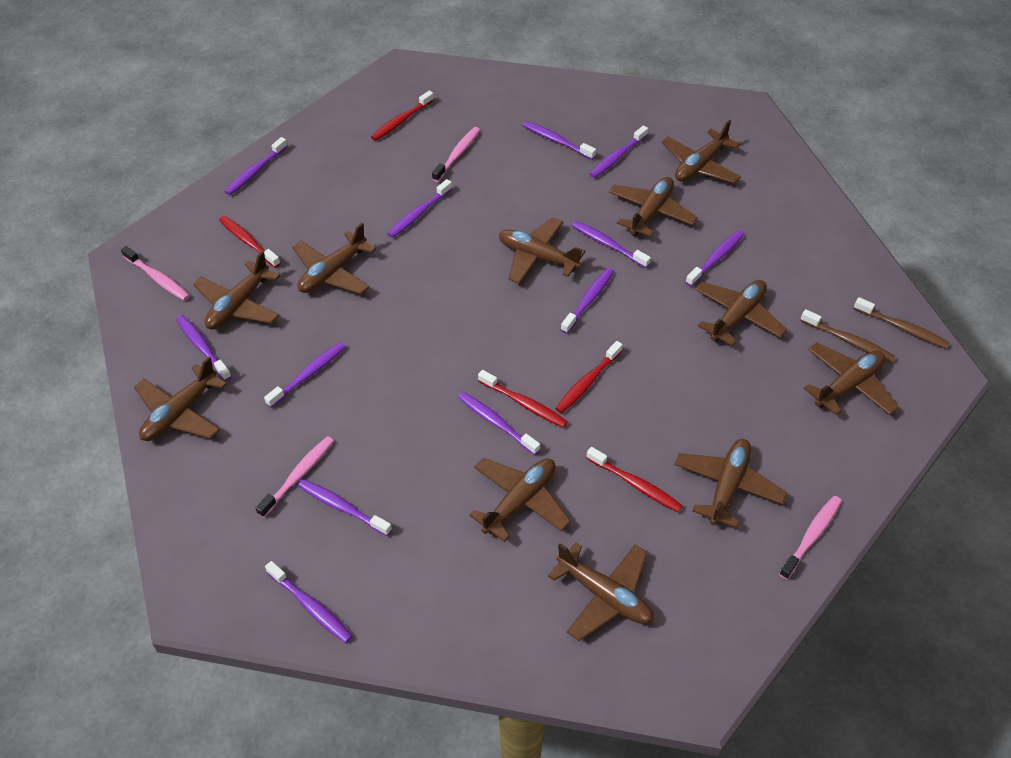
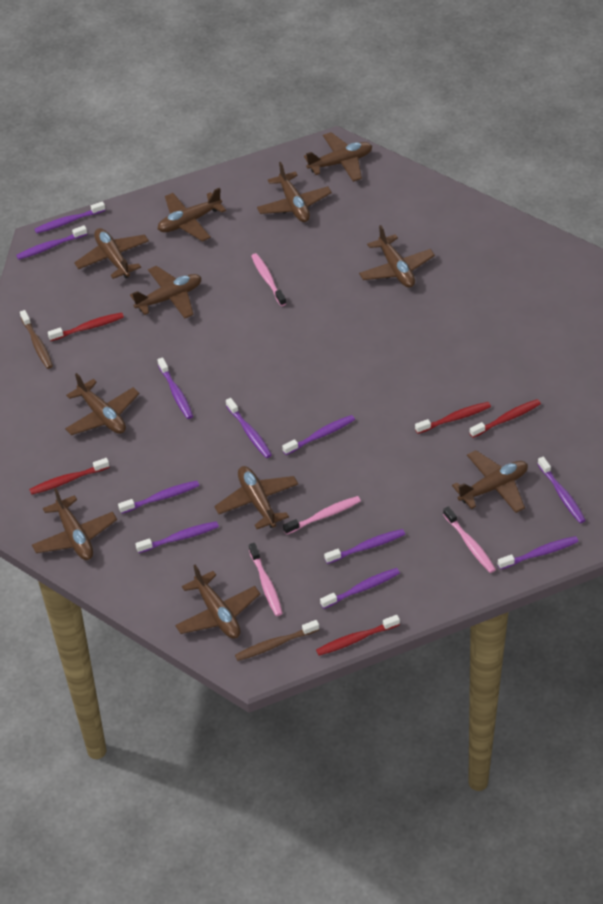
purple toothbrush: [176,315,232,381] [225,137,288,195] [264,342,346,408] [265,561,352,643] [298,479,392,536] [387,179,452,238] [458,392,540,455] [523,121,596,160] [561,268,614,334] [571,221,651,268] [590,125,648,178] [686,230,744,286] = 12 -> [16,225,87,260] [34,201,106,234] [118,481,199,514] [135,521,219,553] [158,357,193,419] [226,398,272,458] [282,415,355,455] [320,568,400,609] [324,529,405,564] [498,536,579,570] [538,457,586,523] = 11

